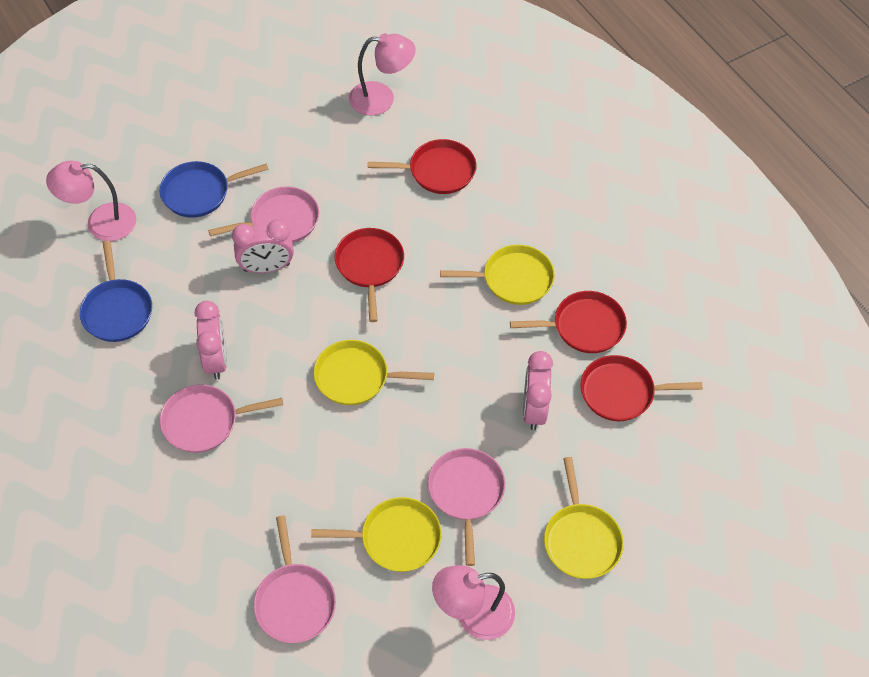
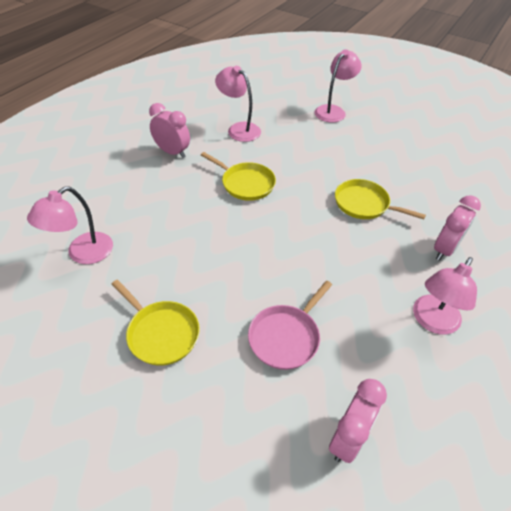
blue pan: [80,241,152,342] [160,161,269,218] = 2 -> none = 0
pink lamp: [46,161,136,241] [349,33,416,116] [432,565,515,640] = 3 -> [27,187,113,264] [215,66,261,142] [315,49,362,123] [413,257,477,335] = 4
pink pan: [160,384,283,453] [208,186,319,243] [254,515,336,643] [428,448,505,566] = 4 -> [248,281,332,370] = 1
red pan: [335,228,404,322] [368,139,477,194] [510,291,627,353] [581,355,703,421] = 4 -> none = 0
yellow pan: [311,497,442,572] [313,340,434,405] [440,245,555,305] [544,457,624,579] = 4 -> [112,280,200,365] [201,152,276,201] [335,179,426,219] = 3

